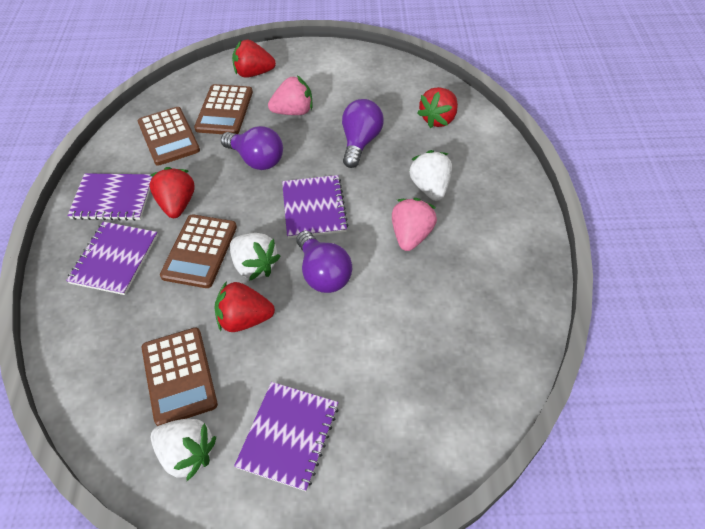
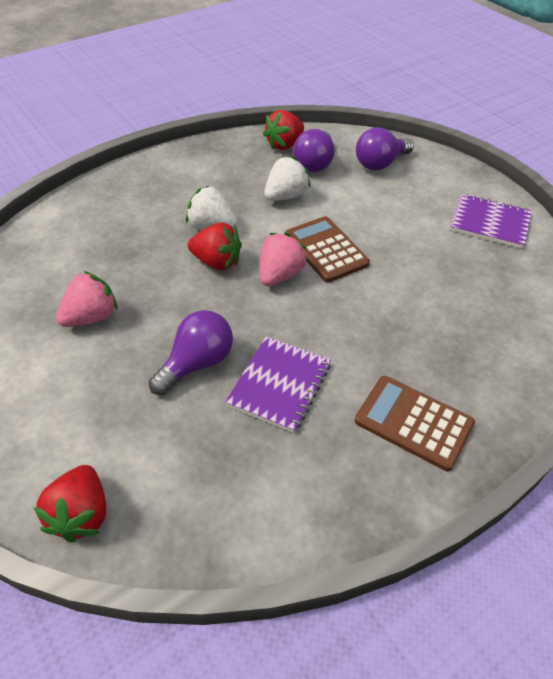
brown calculator: [138,107,200,166] [142,328,218,426] [160,214,237,288] [194,84,253,134] = 4 -> [285,216,370,282] [355,376,475,471] = 2
purple notebook: [66,222,158,295] [68,173,153,221] [234,382,339,491] [282,175,348,239] = 4 -> [225,336,331,433] [450,194,532,249] = 2
red strawberry: [150,167,195,218] [214,281,275,332] [232,39,276,78] [417,87,458,128] = 4 -> [33,465,106,542] [188,223,242,270] [263,110,304,150] = 3
white strawberry: [151,419,216,481] [230,233,280,281] [409,150,452,201] = 3 -> [186,186,238,230] [264,156,311,201] = 2

